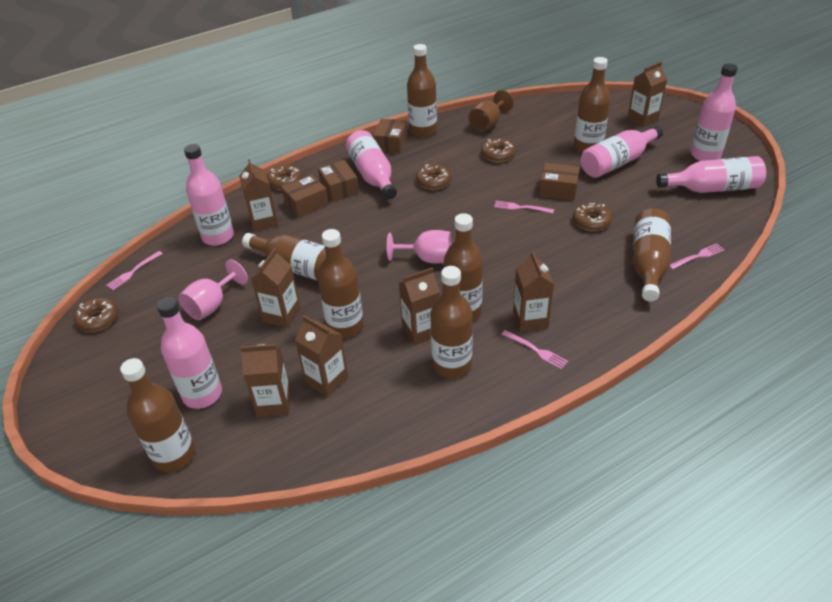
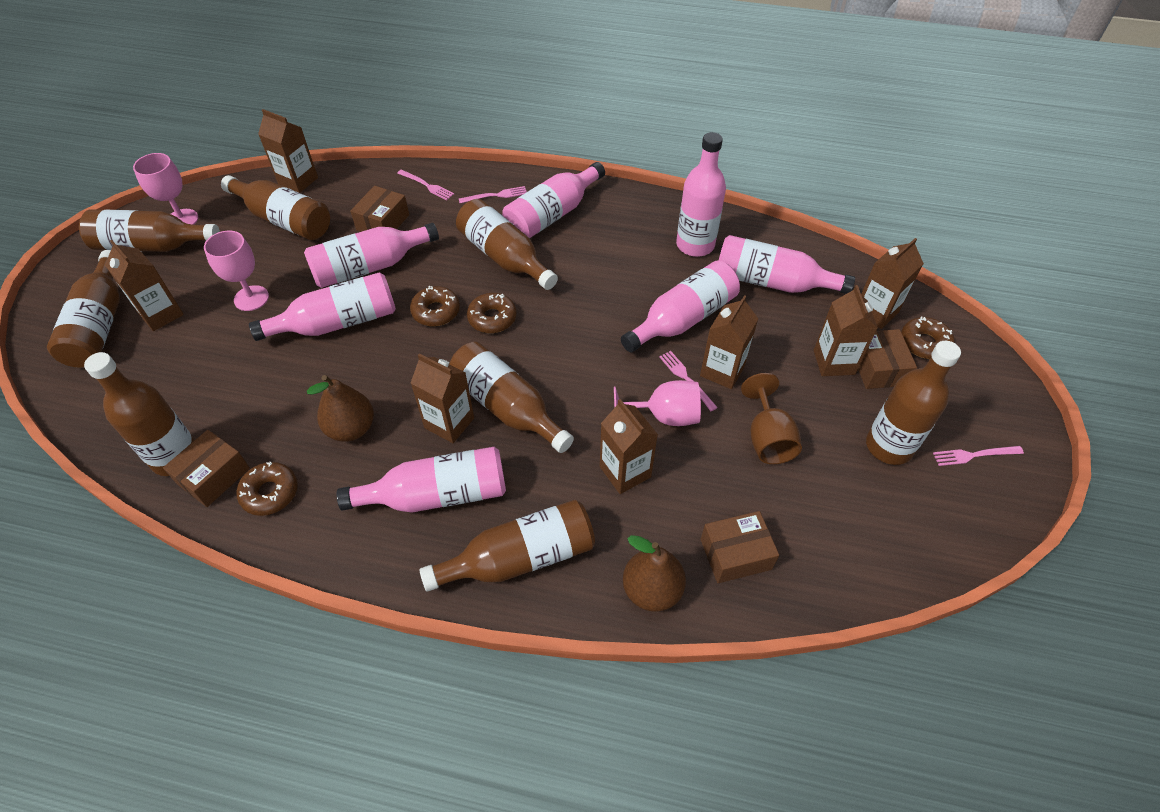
brown donut: [73,298,118,332] [267,165,303,190] [416,164,452,190] [481,138,516,162] [573,202,612,231] = 5 -> [236,462,298,516] [410,286,460,326] [467,293,517,333] [901,316,955,359] = 4
brown pear: none = 0 -> [307,375,374,442] [623,535,686,612] = 2
pink bottle: [157,297,222,409] [184,144,234,246] [346,130,397,199] [581,126,663,178] [656,156,766,193] [691,63,738,161] = 6 -> [249,272,396,341] [304,223,439,288] [337,447,506,512] [502,162,605,238] [621,261,740,352] [676,132,726,257] [718,235,855,294] = 7
pink goblet: [179,260,248,320] [387,230,451,264] = 2 -> [133,153,198,225] [204,231,269,311] [614,380,701,426] = 3

